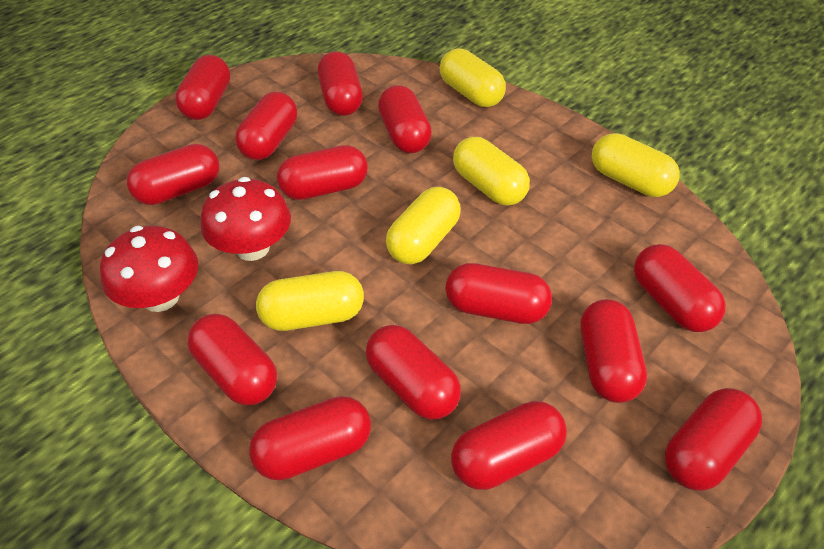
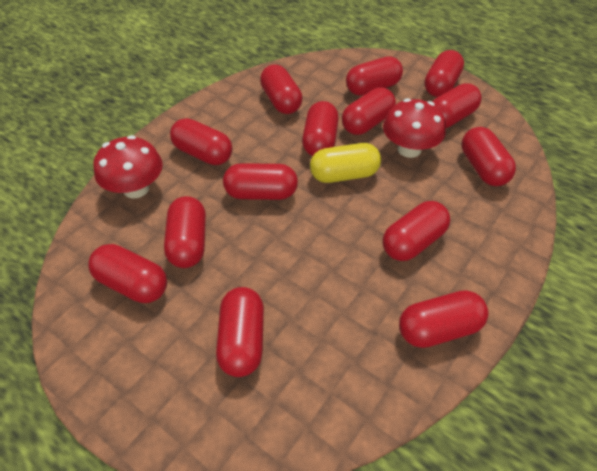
yellow capsule: [256,271,364,331] [386,187,461,265] [440,48,506,107] [453,137,530,206] [592,133,680,197] = 5 -> [310,143,381,183] = 1

